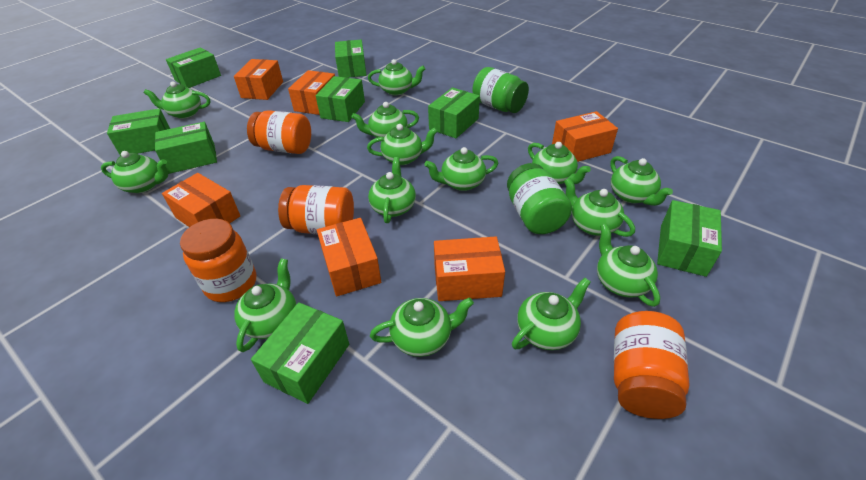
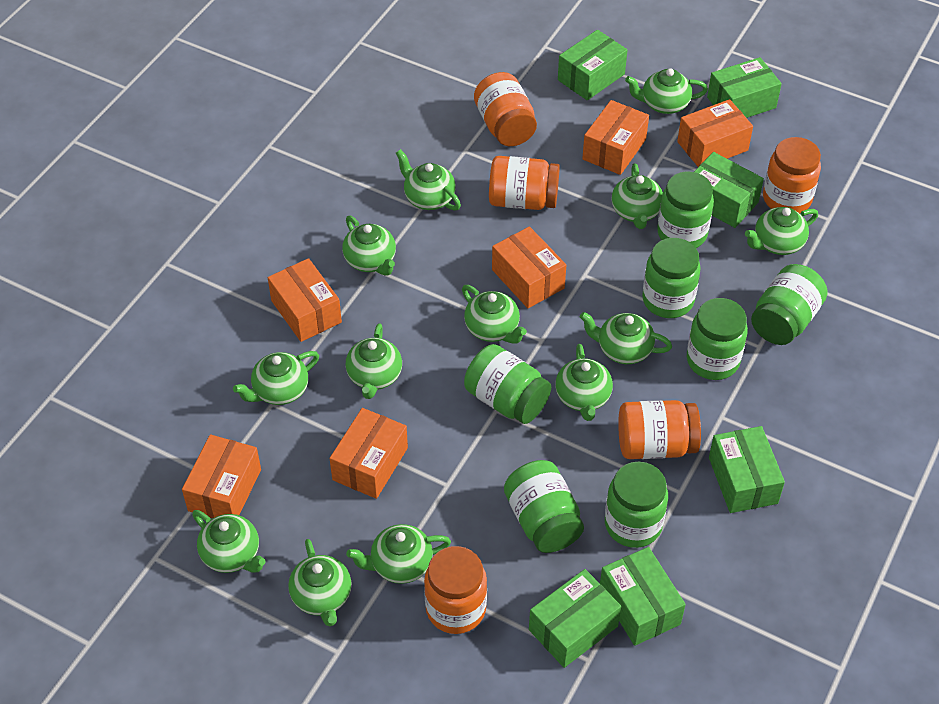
green box: [107,108,170,156] [155,122,217,174] [166,47,221,88] [251,302,349,404] [316,76,365,122] [335,40,366,78] [428,88,480,138] [657,200,722,277] = 8 -> [529,569,621,668] [558,30,627,100] [600,547,686,646] [694,152,764,228] [707,57,782,118] [709,426,785,513] = 6
green jar: [472,67,529,113] [507,163,572,234] = 2 -> [464,344,551,424] [504,460,584,553] [605,462,668,548] [642,238,701,318] [657,172,714,248] [687,298,748,380] [751,264,828,345] = 7
green teapot: [101,151,168,193] [144,82,210,119] [234,258,296,352] [352,102,419,138] [367,124,438,165] [368,59,425,95] [368,157,416,223] [370,297,474,357] [425,147,498,191] [512,278,591,350] [528,142,591,184] [564,178,635,237] [597,224,660,307] [610,156,673,206] = 14 -> [192,510,266,573] [233,351,319,405] [288,539,352,627] [342,216,396,276] [345,323,402,399] [346,524,451,584] [396,149,461,211] [462,285,527,344] [555,344,613,421] [580,312,672,364] [612,163,663,229] [625,68,708,114] [745,207,818,255] = 13
orange jar: [180,219,256,302] [247,110,311,154] [278,185,354,234] [614,311,690,419] = 4 -> [424,546,487,634] [474,72,537,146] [489,156,560,210] [618,400,701,459] [763,137,821,213] = 5

